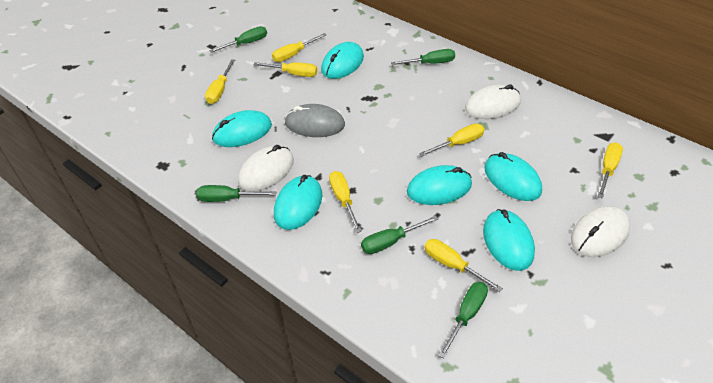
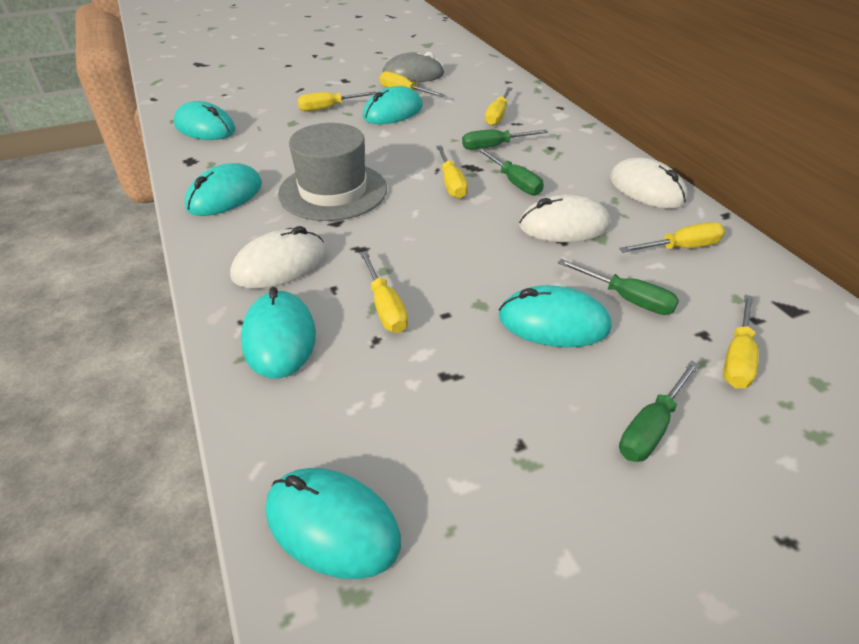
green screwdriver: [196,185,276,202] [209,26,267,53] [361,216,438,254] [391,49,455,65] [438,282,488,359] = 5 -> [462,130,548,150] [477,148,544,196] [558,259,679,315] [619,361,699,462] = 4
grey hat: none = 0 -> [278,123,387,221] = 1

